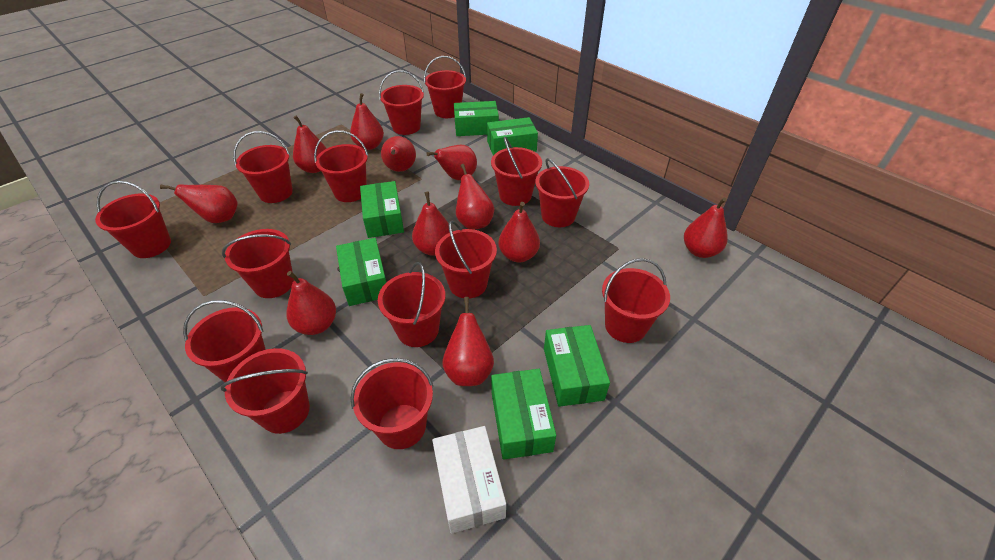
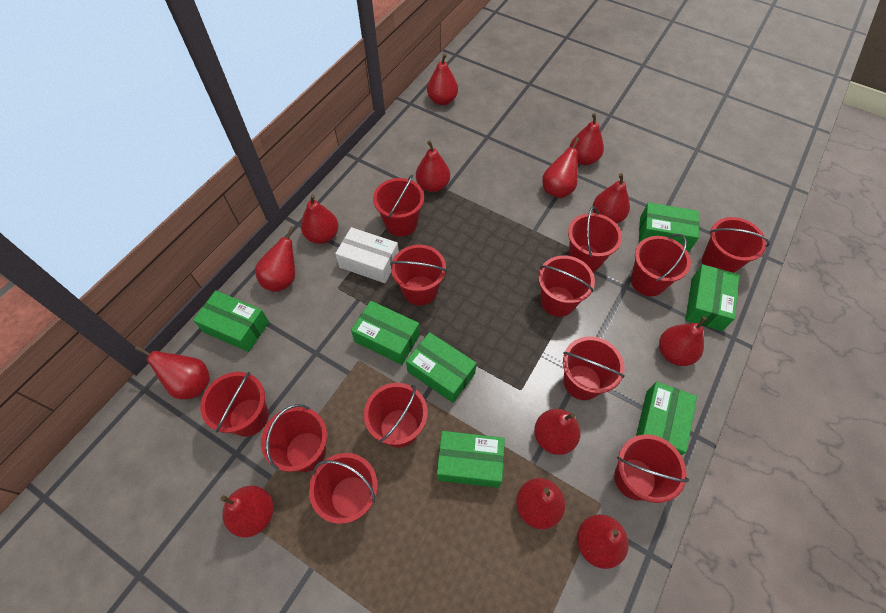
green box: [336,238,386,306] [360,181,404,238] [454,101,499,136] [487,117,538,155] [491,369,556,460] [544,325,610,407] = 6 -> [193,290,269,352] [351,301,420,365] [406,332,477,403] [437,431,505,488] [636,381,697,456] [639,202,699,252] [685,264,739,331] = 7
red bucket: [95,181,171,258] [183,300,266,382] [221,348,310,434] [222,229,294,298] [233,131,293,203] [314,130,368,202] [350,358,433,449] [378,262,445,347] [379,70,424,135] [424,56,466,118] [435,221,497,299] [491,137,542,206] [535,158,589,227] [602,258,670,343] = 14 -> [200,372,269,436] [261,404,327,472] [309,453,378,524] [364,383,428,448] [373,174,424,237] [390,245,447,306] [538,255,595,317] [563,336,625,400] [568,206,622,272] [614,434,689,503] [631,234,691,296] [702,217,770,273] = 12
red pear: [160,184,238,223] [286,271,336,335] [293,115,327,173] [350,93,384,150] [381,136,416,172] [412,192,453,255] [427,145,477,180] [443,297,494,386] [456,164,494,230] [498,202,540,262] [684,197,728,258] = 11 -> [135,346,210,399] [221,485,274,538] [255,226,295,292] [301,194,338,244] [416,140,450,192] [427,54,458,105] [516,478,565,529] [534,409,581,455] [542,137,579,198] [569,113,604,165] [577,514,629,569] [593,173,630,224] [659,316,707,366] = 13

